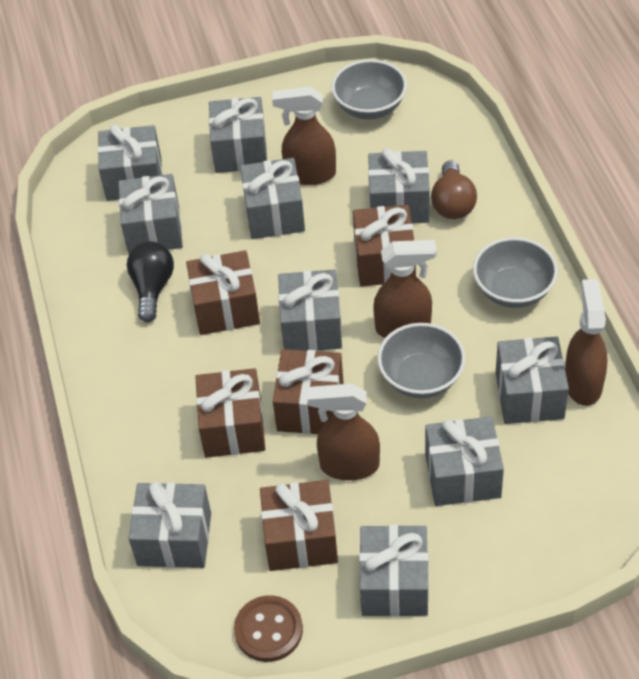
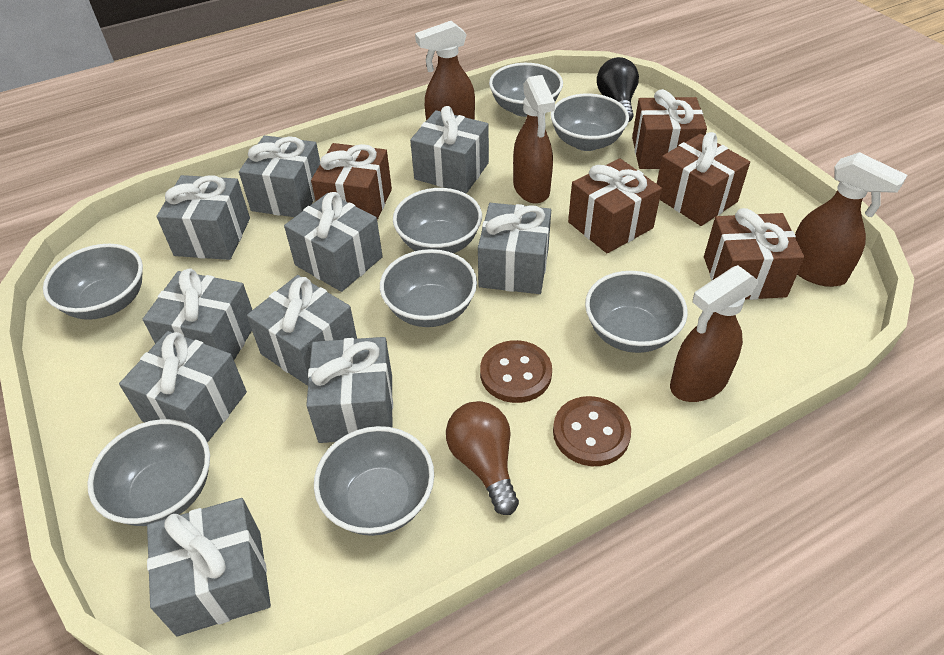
brown button: [234,595,303,662] = 1 -> [480,340,552,403] [553,396,631,466] = 2
grey bowl: [331,59,407,119] [377,323,465,398] [473,237,558,308] = 3 -> [43,244,143,320] [87,419,210,526] [314,426,434,536] [380,249,477,327] [393,188,482,253] [489,63,563,117] [550,93,629,151] [585,271,688,353] = 8

